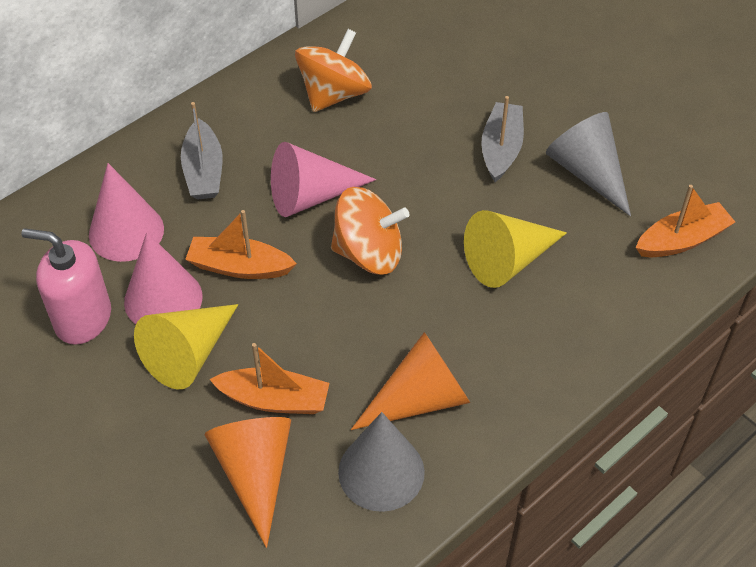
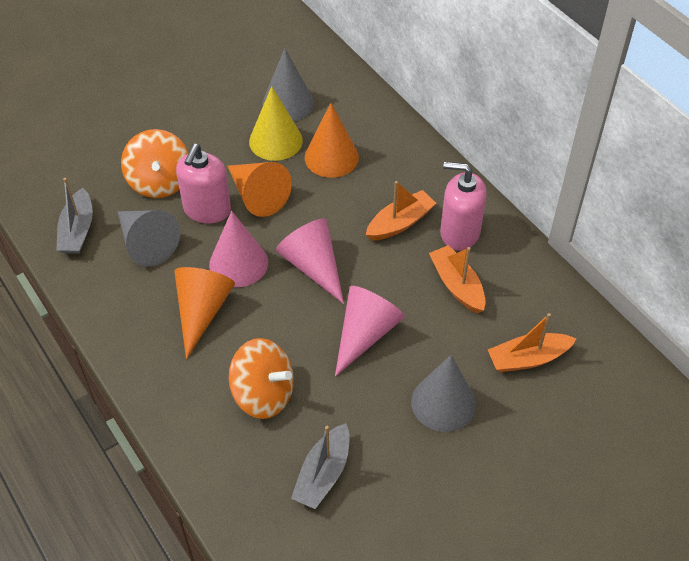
grey cone: [338,412,425,512] [546,112,631,217] = 2 -> [118,210,180,266] [262,48,314,121] [411,355,476,432] = 3
orange cone: [204,417,291,548] [351,332,470,430] = 2 -> [174,267,235,359] [227,162,292,217] [305,103,359,178] = 3
pink soap dispenser: [21,228,111,345] = 1 -> [176,144,231,224] [440,162,487,250] = 2
yellow cone: [134,304,238,390] [464,210,567,288] = 2 -> [249,86,303,161] = 1

